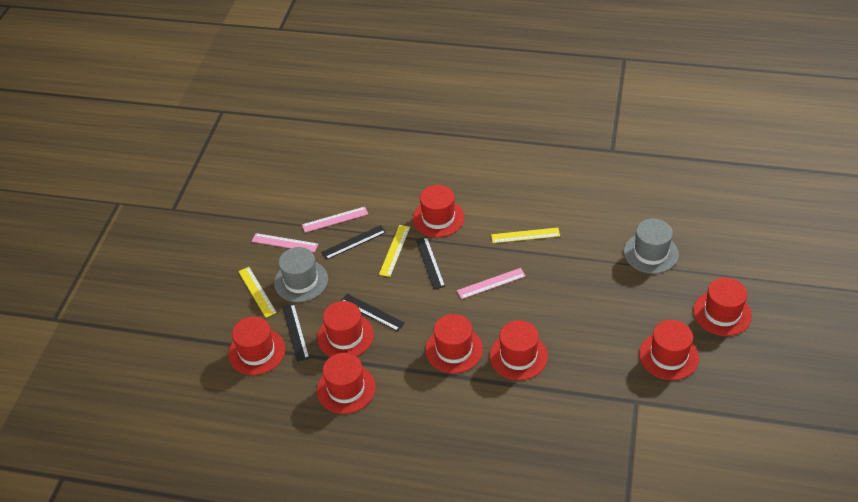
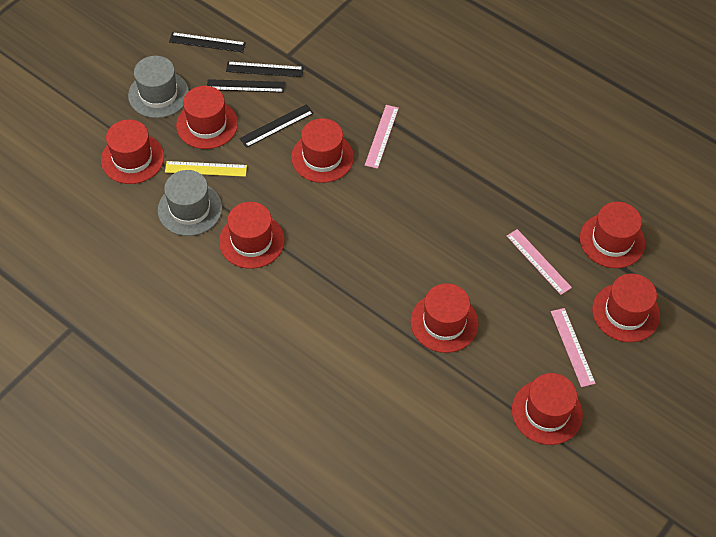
yellow ruler: [238,267,277,318] [379,225,410,277] [491,228,560,243] = 3 -> [165,161,247,177] = 1

